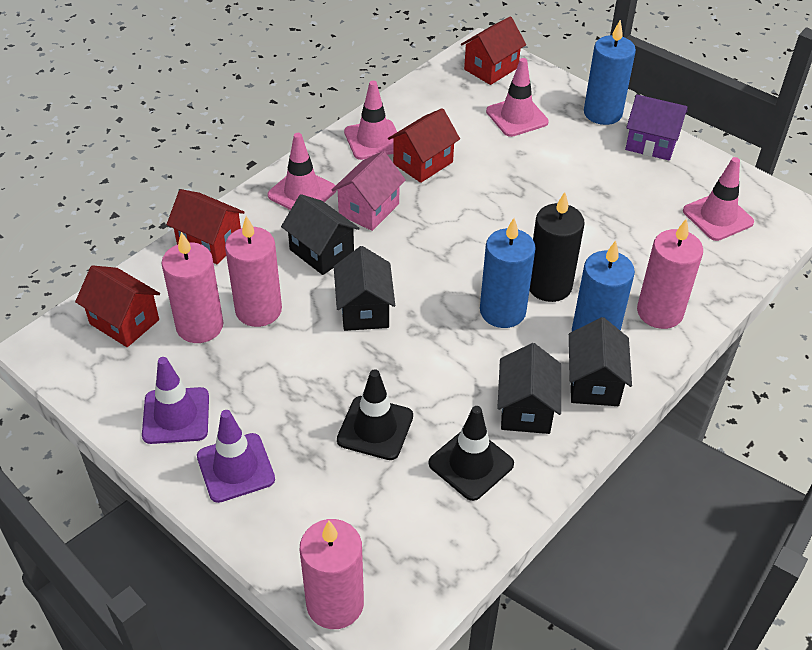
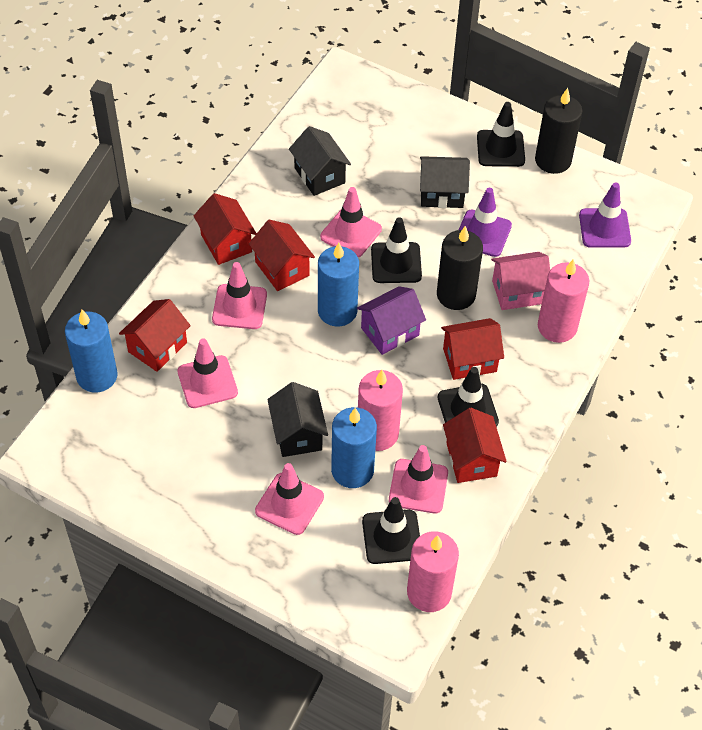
black candle: [529,192,585,302] = 1 -> [437,226,483,310] [535,88,582,174] = 2
black house: [281,194,360,275] [334,246,395,331] [497,343,561,434] [569,317,632,406] = 4 -> [267,382,328,457] [289,126,351,196] [420,156,470,208] = 3
black traffic cone: [337,369,413,460] [428,406,514,501] = 2 -> [362,497,420,564] [371,217,422,283] [438,367,499,427] [477,102,525,167] = 4
pink candle: [162,232,223,343] [225,216,282,327] [300,519,364,629] [637,218,703,329] = 4 -> [358,370,403,451] [407,531,459,612] [538,259,589,343] = 3
pink traffic cone: [268,133,336,210] [344,81,397,160] [486,58,549,137] [683,157,754,241] = 4 -> [178,339,238,408] [212,262,267,329] [255,463,324,535] [320,187,382,257] [389,445,448,514] = 5
red house: [75,265,160,347] [166,189,245,264] [388,108,460,183] [461,16,526,85] = 4 -> [119,299,191,372] [194,193,257,265] [249,220,315,291] [441,318,504,380] [443,408,507,483] = 5

